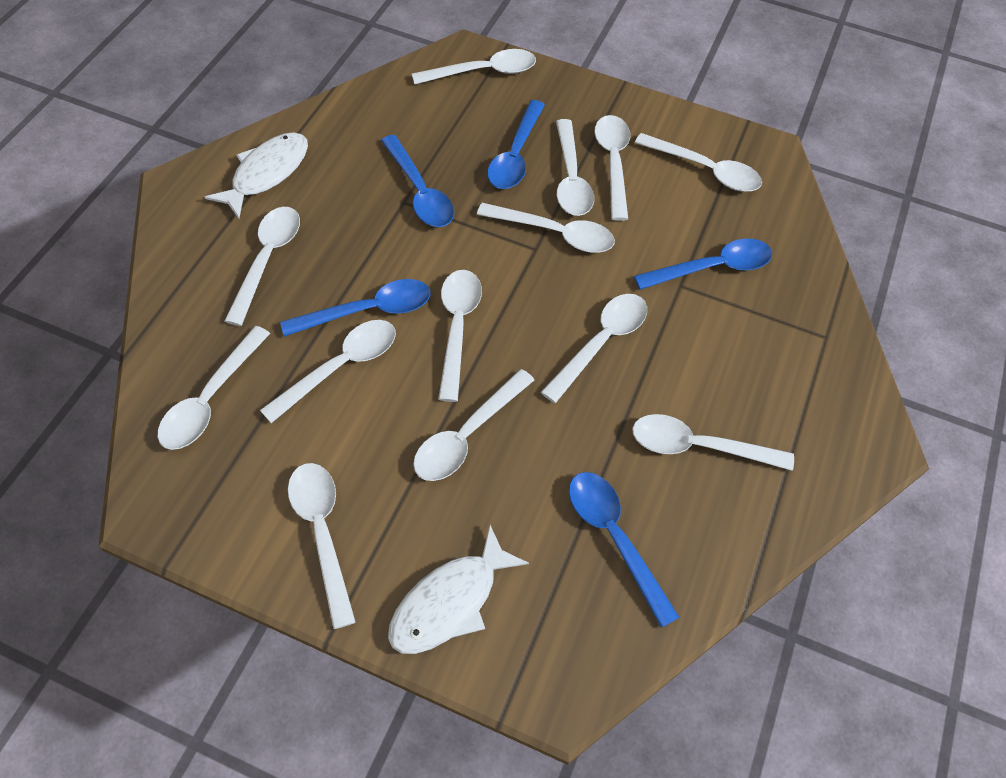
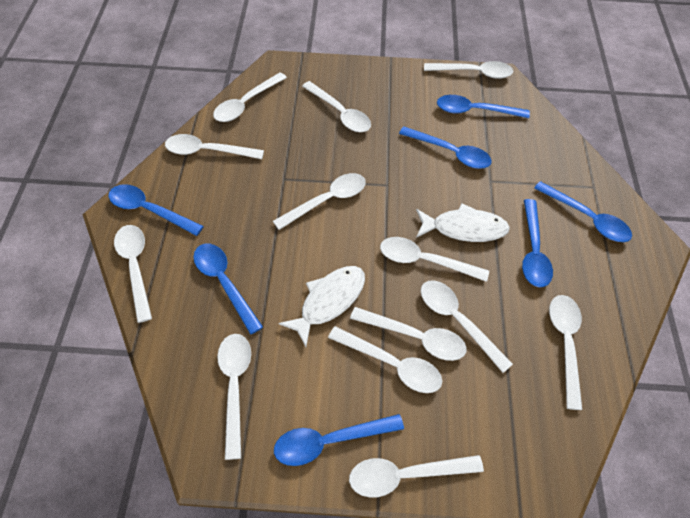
blue spoon: [280,279,431,337] [381,135,454,227] [487,100,545,189] [569,472,680,628] [634,238,772,290] = 5 -> [109,184,204,236] [193,244,263,335] [274,414,404,466] [399,126,492,169] [437,95,530,118] [522,199,553,287] [534,181,632,242] = 7

